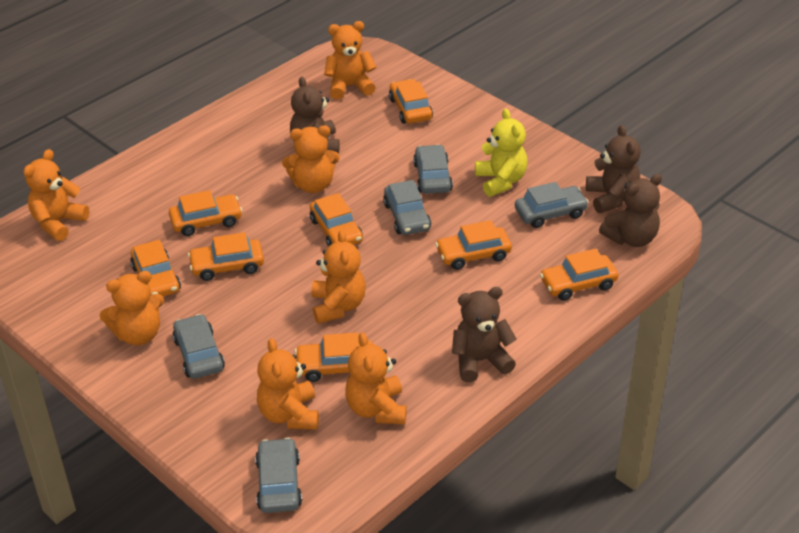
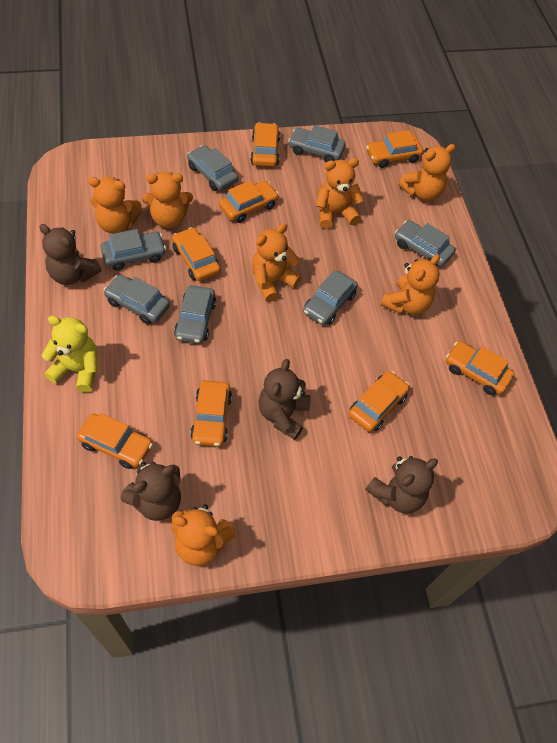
grey car: [172,314,225,379] [255,437,302,513] [383,180,431,235] [413,145,453,194] [515,182,589,228] = 5 -> [100,229,166,270] [104,275,170,324] [174,285,216,344] [187,145,238,191] [288,125,346,163] [303,271,358,325] [395,220,455,267] = 7

